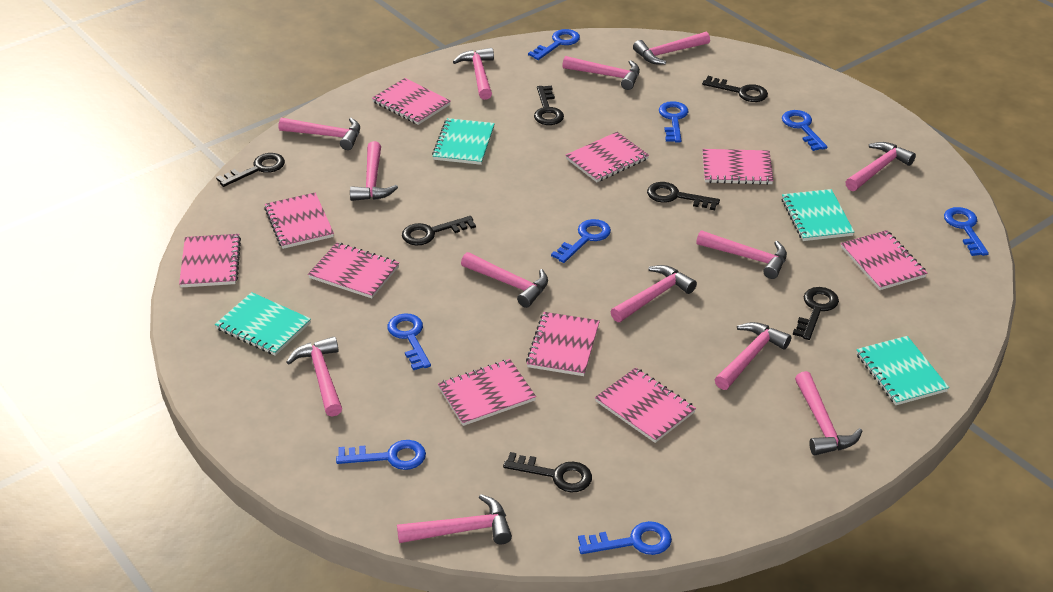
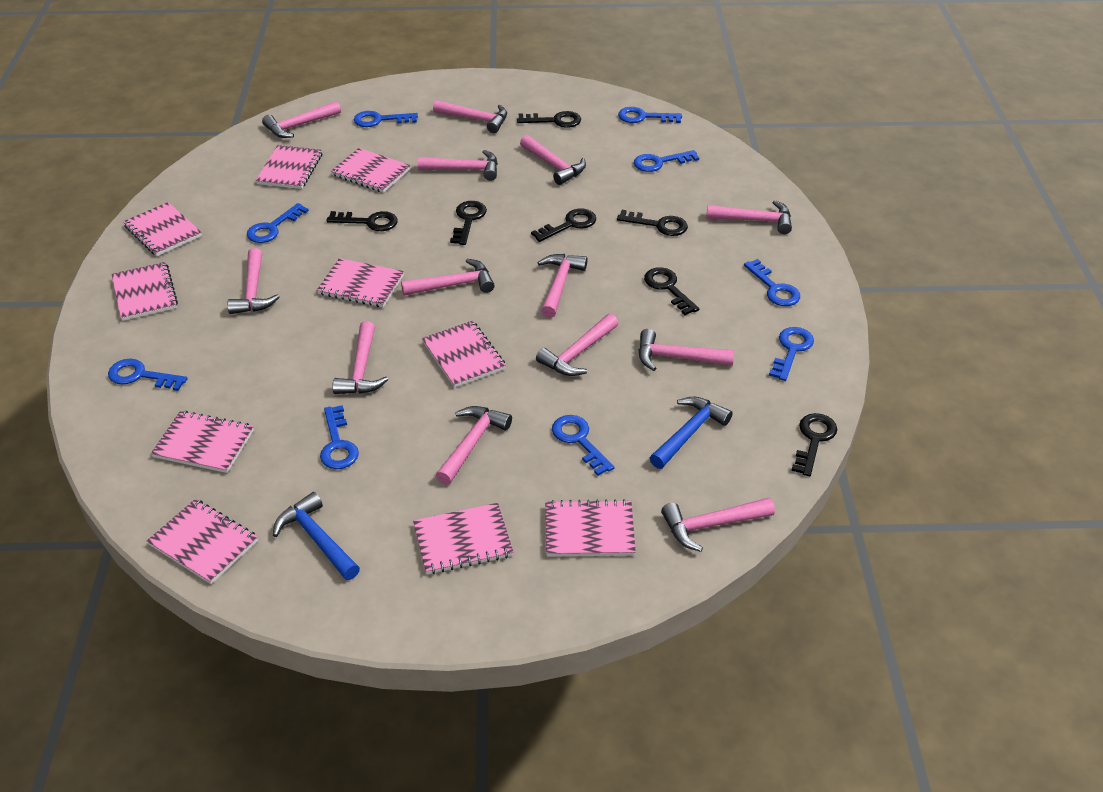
blue hammer: none = 0 -> [273,492,360,580] [650,397,733,469] = 2
blue key: [336,440,426,470] [388,313,431,370] [528,29,580,60] [551,219,611,263] [578,521,672,555] [659,101,688,142] [782,110,827,151] [944,207,989,256] = 8 -> [108,359,188,391] [247,203,309,243] [320,405,359,469] [354,111,418,127] [552,415,615,476] [618,107,682,123] [634,150,699,172] [744,259,800,306] [769,327,814,381] = 9
turquoise notebook: [215,292,311,356] [432,118,495,165] [781,189,854,241] [856,336,949,405] = 4 -> none = 0

